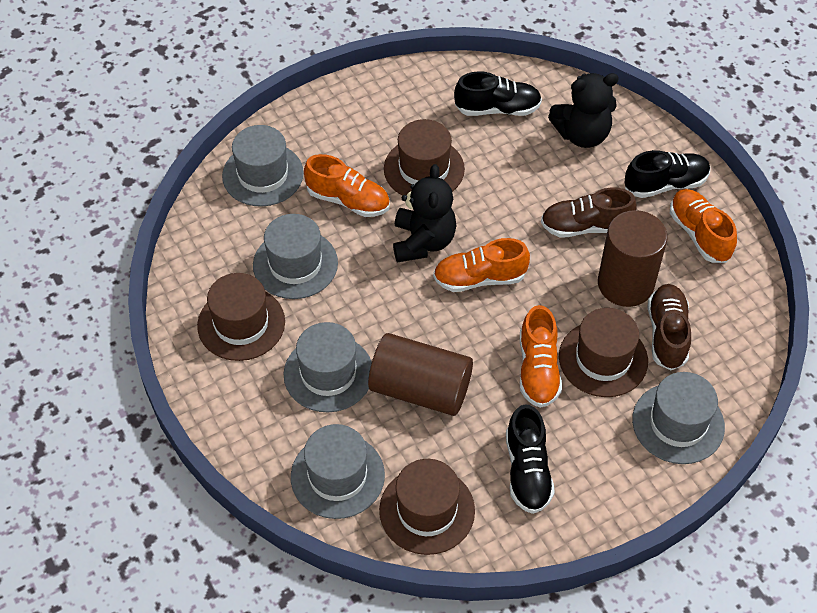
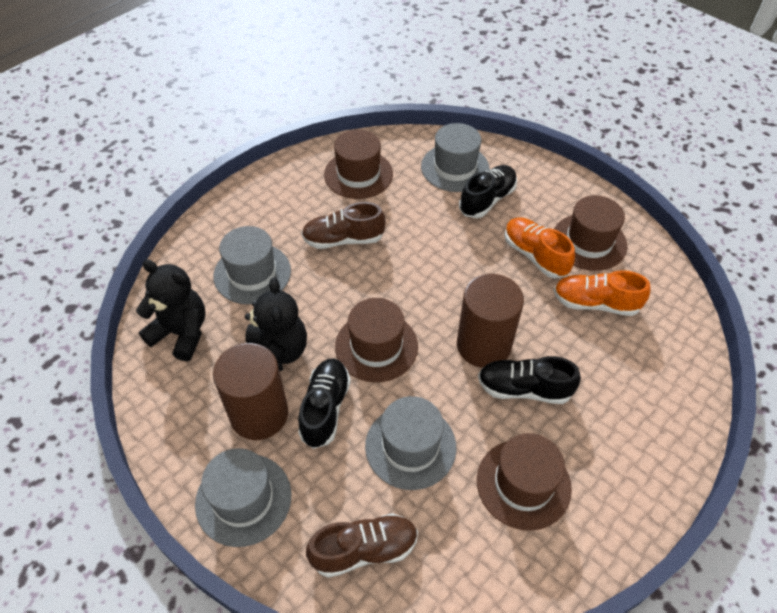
grey hat: [222,125,304,207] [253,214,338,299] [284,322,372,412] [291,424,385,519] [632,372,725,464] = 5 -> [195,448,291,547] [213,226,291,304] [365,396,457,490] [421,123,489,192] = 4
orange shoe: [304,154,390,217] [433,238,530,292] [520,305,562,408] [670,189,737,263] = 4 -> [505,218,575,278] [554,270,651,316] = 2

